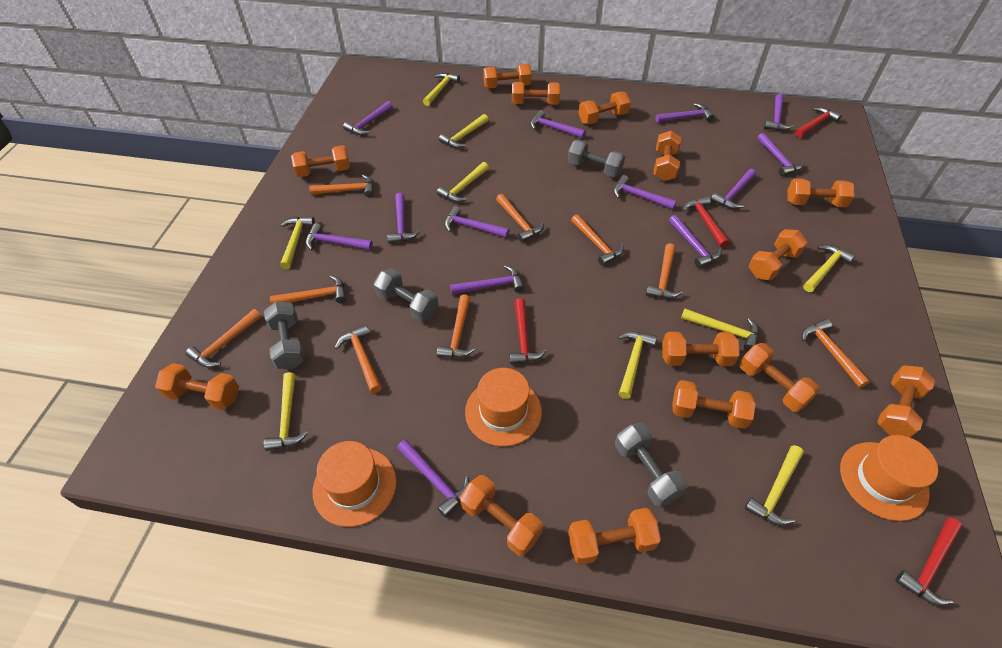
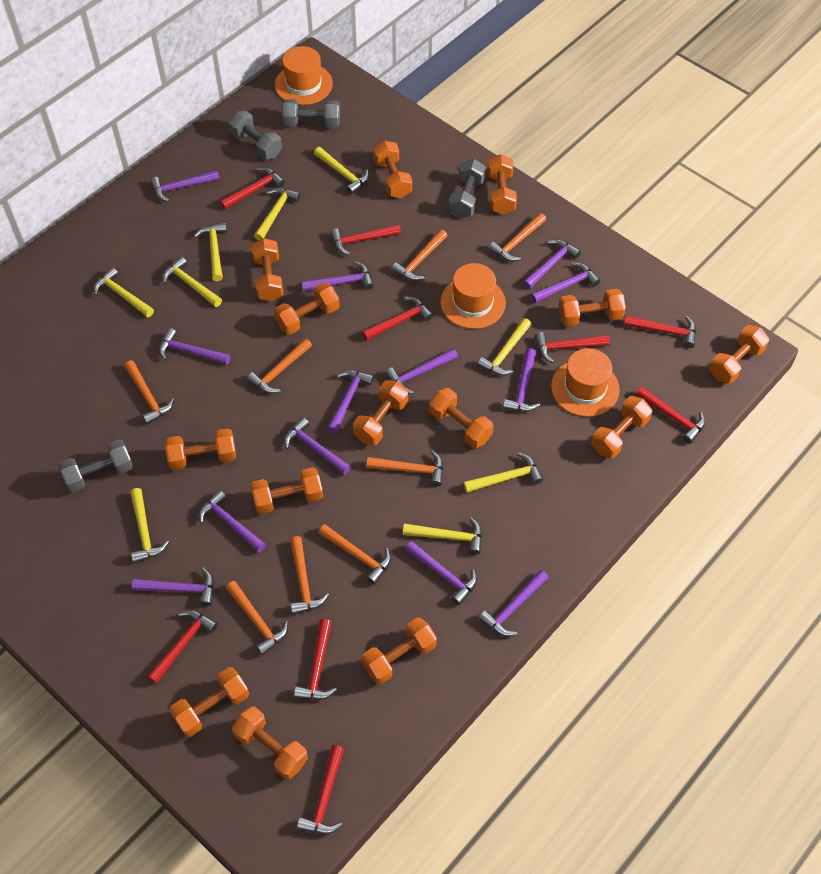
orange hammer: [186,309,261,368] [270,275,346,305] [309,175,374,197] [335,325,382,393] [437,294,476,358] [496,194,544,242] [571,214,624,266] [646,243,683,299] [802,319,870,388] = 9 -> [124,361,174,425] [226,581,288,655] [247,338,312,393] [290,536,329,615] [319,524,391,585] [367,451,443,486] [391,229,448,281] [488,213,546,261] = 8
red hammer: [509,298,547,364] [683,196,729,248] [795,107,842,138] [895,518,962,606] = 4 -> [147,610,218,684] [220,167,285,210] [294,619,337,700] [297,745,344,834] [330,224,401,255] [362,297,433,341] [535,332,610,363] [624,315,696,348] [636,387,706,444] = 9

